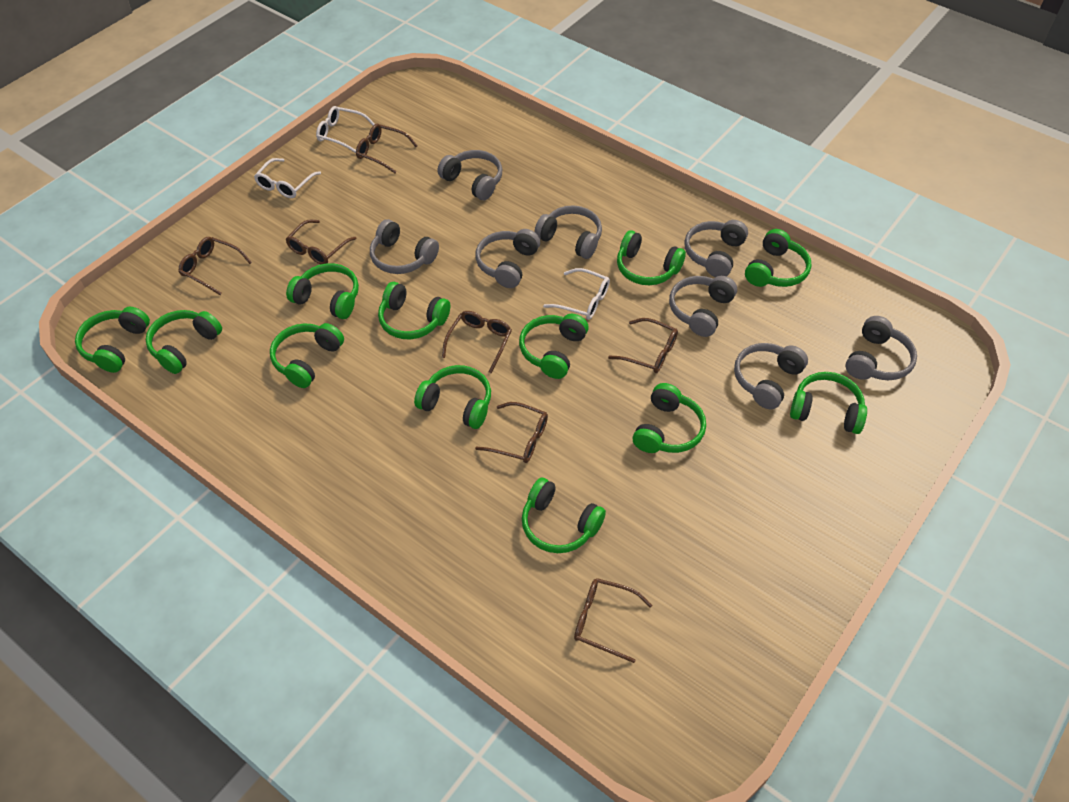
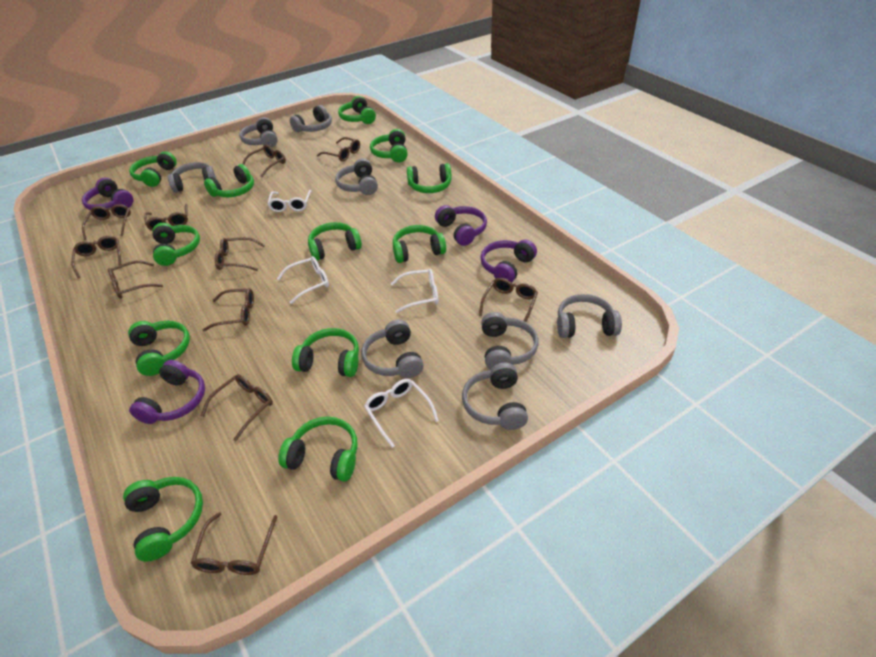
brown glasses: [178,237,252,295] [286,220,357,265] [356,124,418,173] [442,311,512,373] [475,402,548,463] [574,578,652,663] [608,318,678,373] = 7 -> [71,236,121,279] [82,204,131,240] [108,261,163,299] [144,204,188,231] [190,512,278,575] [201,374,273,441] [203,288,254,332] [215,237,265,271] [242,145,286,177] [317,137,360,162] [479,278,538,322] = 11
purple headphones: none = 0 -> [82,178,133,211] [129,360,205,424] [435,205,487,246] [480,240,537,283] = 4
white glasses: [254,158,321,198] [316,106,375,153] [543,268,610,320] = 3 -> [268,190,312,212] [277,256,329,304] [364,379,439,448] [391,269,438,313] = 4

